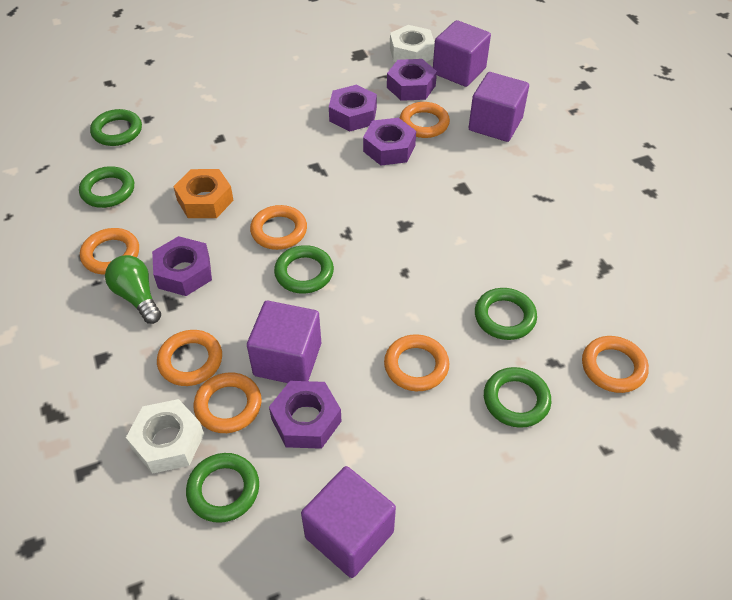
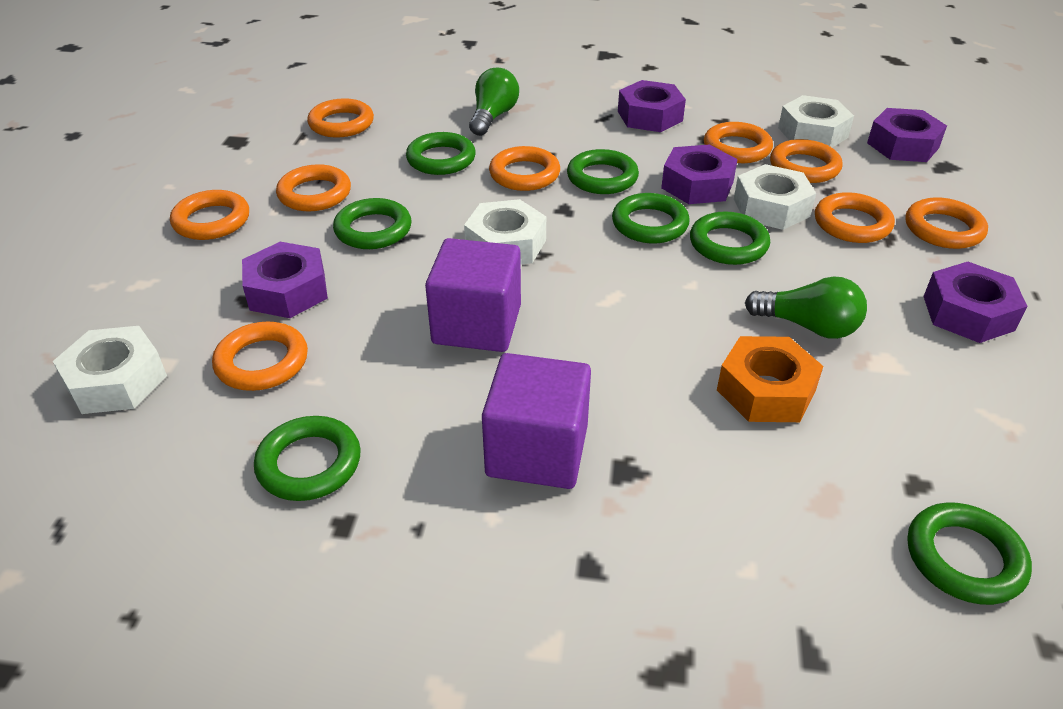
green light bulb: [105,255,161,324] = 1 -> [469,68,519,136] [745,276,867,339] = 2
green ring: [79,166,134,208] [90,109,142,146] [186,453,259,523] [274,245,334,294] [475,288,537,340] [484,367,551,428] = 6 -> [254,416,361,501] [333,198,412,249] [406,132,476,175] [567,149,639,194] [612,193,690,243] [690,212,770,265] [908,503,1032,605] = 7
orange ring: [80,228,139,274] [157,330,222,386] [193,372,262,433] [250,205,307,250] [384,334,449,391] [400,102,450,138] [582,336,649,393] = 7 -> [170,190,249,240] [212,322,308,391] [276,164,351,211] [307,98,374,138] [489,146,560,191] [704,122,773,163] [770,139,843,183] [815,192,895,243] [905,197,988,249] = 9
purple cube: [247,301,321,383] [301,466,396,578] [433,20,491,87] [469,72,529,142] = 4 -> [425,238,521,352] [482,353,591,489] = 2
white nut: [126,399,204,474] [390,25,435,62] = 2 -> [53,326,167,414] [464,199,546,265] [734,164,816,230] [778,95,854,147] = 4

